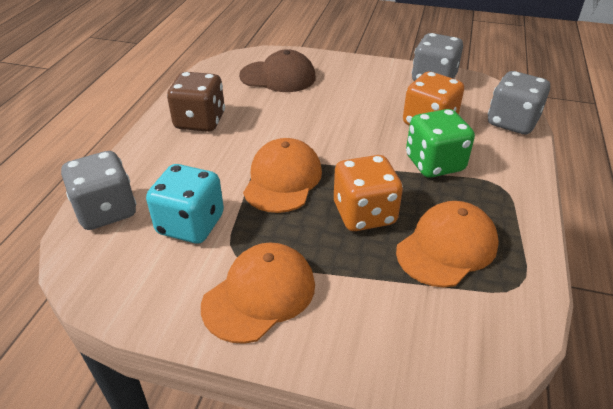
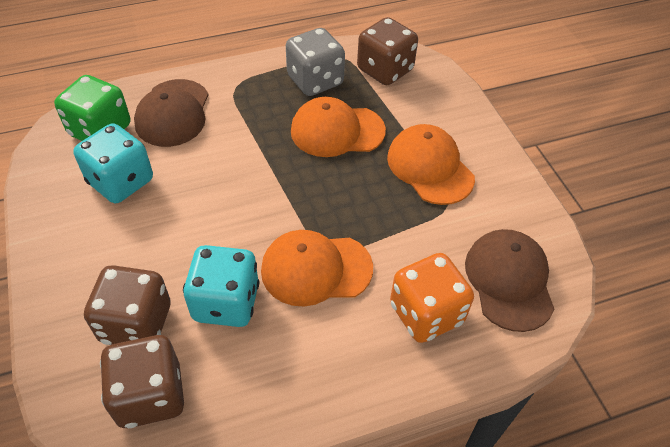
brown cap: [239,49,316,92] = 1 -> [134,79,208,147] [465,229,554,332] = 2
brown dice: [167,72,225,132] = 1 -> [84,265,170,345] [100,335,184,428] [357,17,418,85] = 3
grey dice: [61,151,136,230] [412,33,463,81] [488,71,550,134] = 3 -> [286,28,345,96] = 1
orange dice: [334,155,403,231] [403,72,464,126] = 2 -> [390,253,474,343] = 1
turquoise dice: [146,164,224,244] = 1 -> [73,123,153,203] [183,245,259,327] = 2

